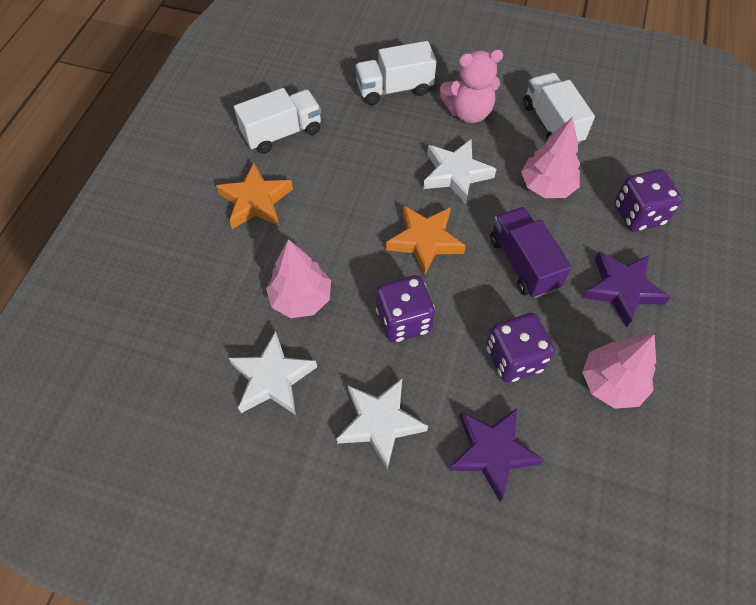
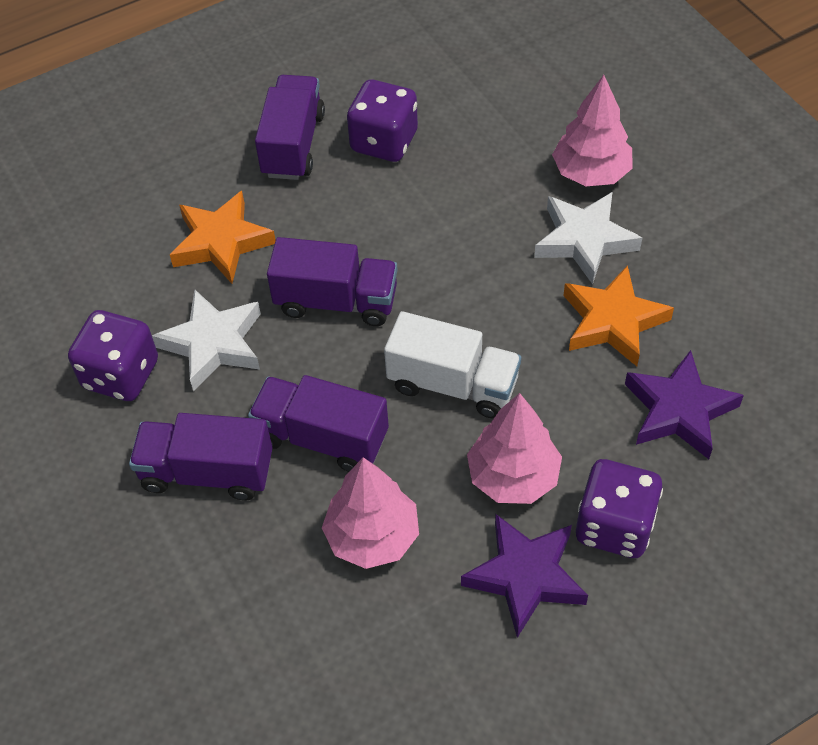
pink teddy bear: [440,49,503,123] = 1 -> none = 0
purple truck: [490,207,572,298] = 1 -> [129,413,272,501] [248,375,389,472] [255,75,325,180] [267,237,397,326] = 4
white star: [229,331,317,415] [336,379,428,469] [423,139,496,204] = 3 -> [152,289,261,391] [534,192,642,284] = 2
white truck: [234,88,321,154] [355,41,436,105] [523,73,595,144] = 3 -> [384,311,521,418] = 1

